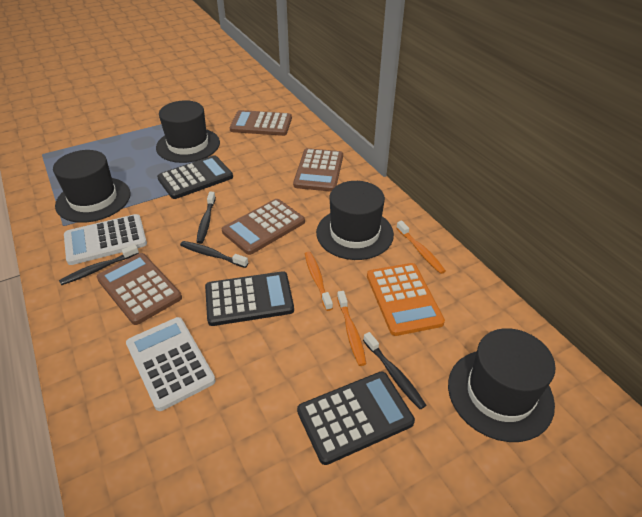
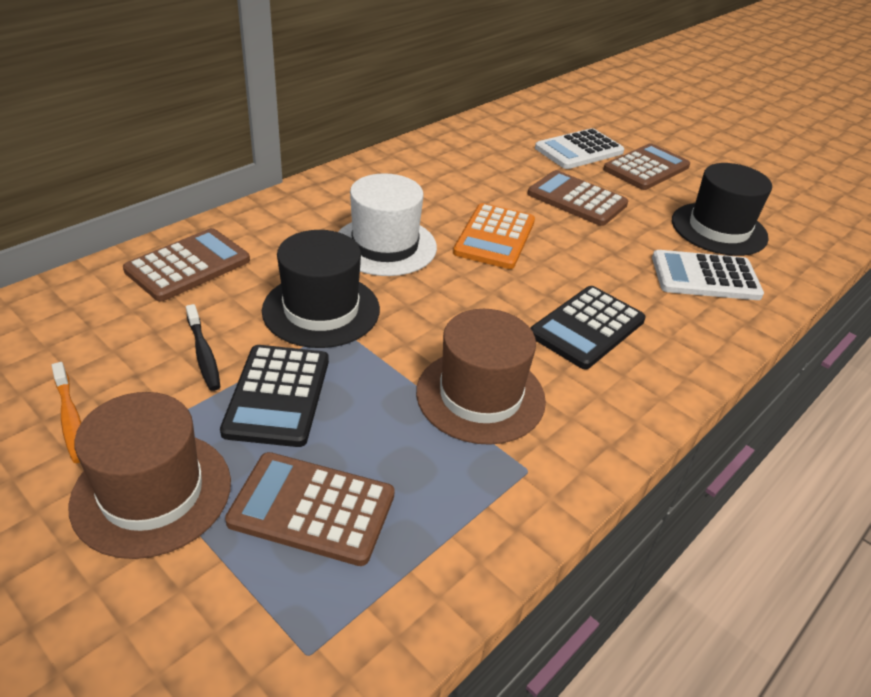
black calculator: [157,155,233,199] [205,271,294,326] [297,372,415,465] = 3 -> [220,345,329,447] [530,286,646,369] = 2
black hat: [53,150,130,223] [156,100,220,163] [316,181,394,260] [448,328,556,442] = 4 -> [262,230,380,348] [672,163,772,256] = 2
black toothbrush: [59,244,139,285] [180,241,248,268] [197,192,216,244] [363,332,426,409] = 4 -> [186,304,220,391] = 1
brown hat: none = 0 -> [68,392,231,559] [416,309,546,445] = 2
orange toothbrush: [305,252,333,311] [337,291,367,366] [397,221,446,274] = 3 -> [52,362,81,463] = 1
white hat: none = 0 -> [338,173,437,276] = 1

